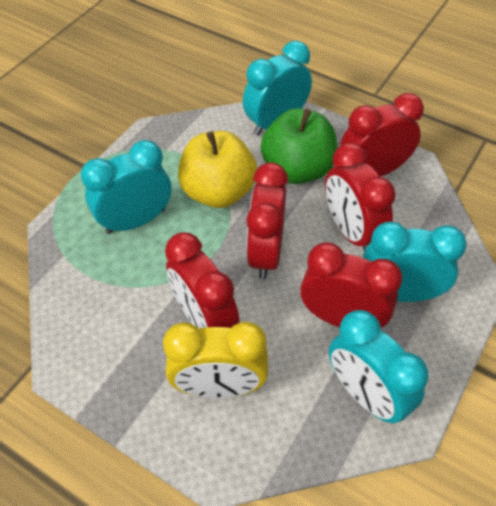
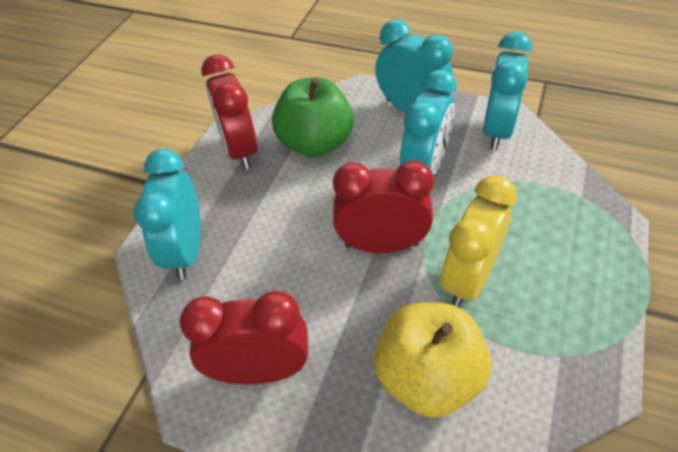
red clock: [165,232,239,329] [246,162,288,279] [300,242,402,328] [325,143,396,252] [340,93,424,177] = 5 -> [180,291,308,384] [201,54,257,169] [333,160,434,253] = 3

